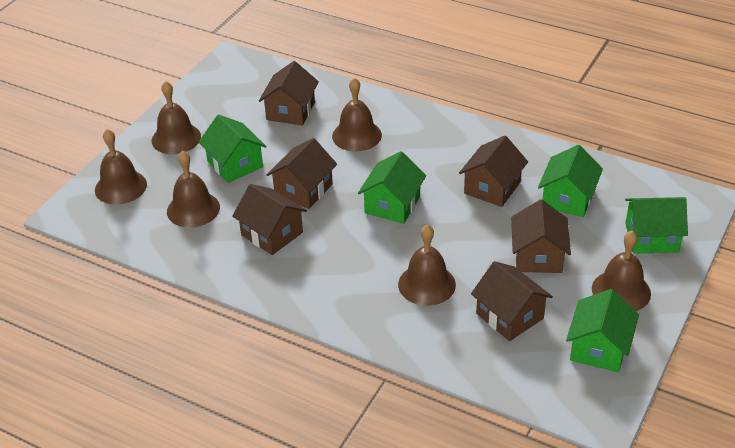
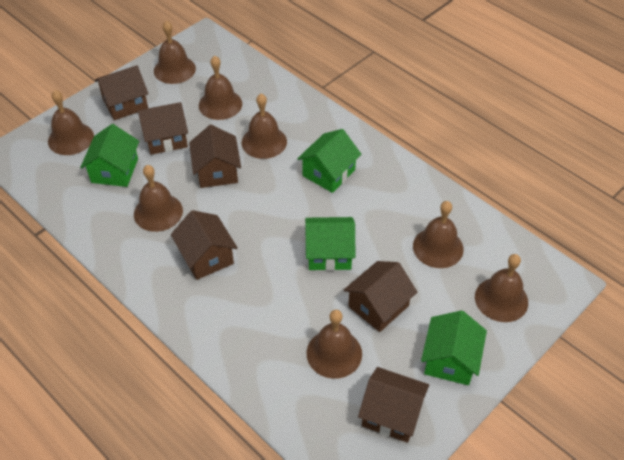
brown bell: [95,129,147,205] [152,81,201,154] [167,151,220,228] [332,78,382,151] [398,224,456,306] [592,231,651,311] = 6 -> [48,90,94,155] [134,165,183,232] [154,21,196,84] [199,56,242,120] [242,94,287,159] [307,310,362,379] [413,201,464,268] [475,254,528,322] = 8
green house: [199,115,266,183] [358,151,426,224] [538,145,603,217] [566,289,639,372] [625,197,688,254] = 5 -> [80,124,139,187] [297,129,361,193] [305,217,355,271] [421,310,487,385] = 4

